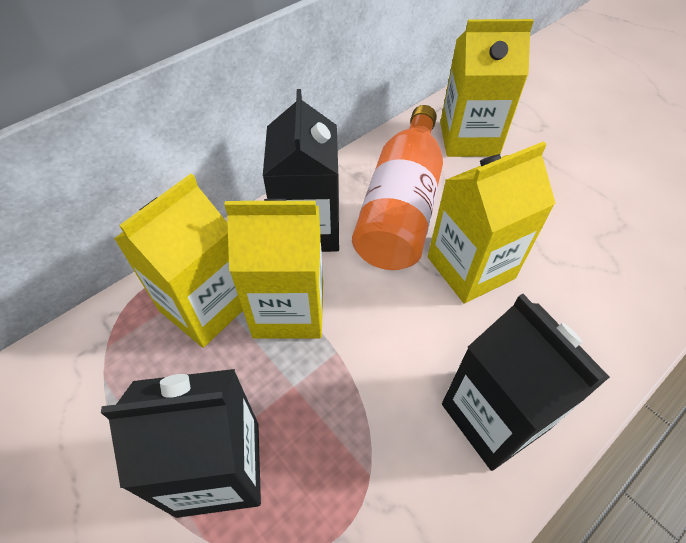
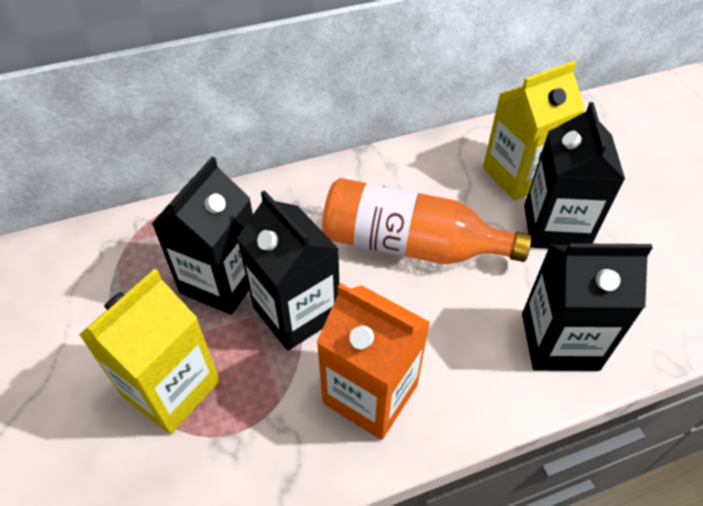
black carton: [101,369,261,518] [263,89,339,252] [442,294,610,471] = 3 -> [152,157,253,315] [237,190,339,351] [522,243,653,371] [524,102,625,249] = 4
orange carton: none = 0 -> [316,283,430,440] = 1
yellow carton: [114,174,243,348] [224,199,323,339] [428,141,556,304] [440,19,534,157] = 4 -> [79,269,220,434] [483,61,585,201] = 2

